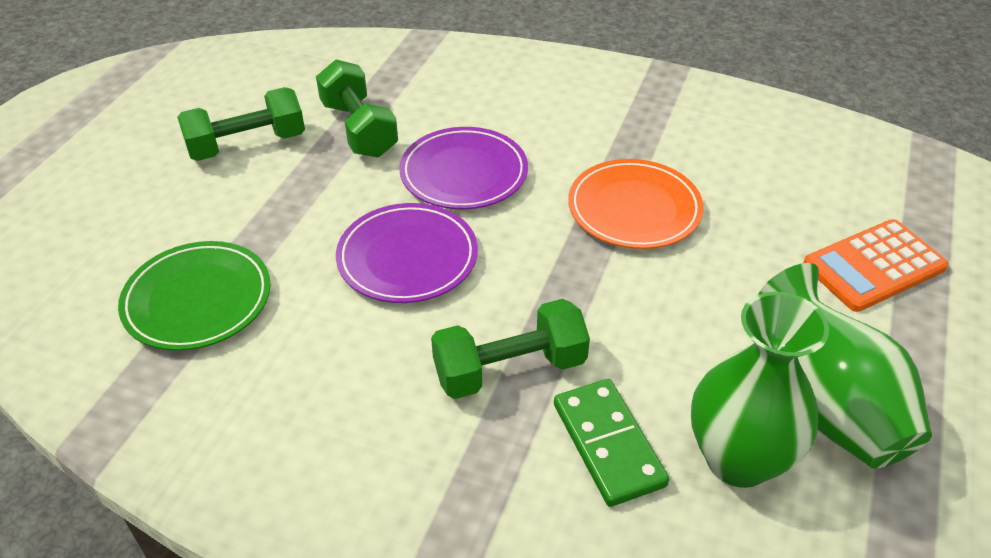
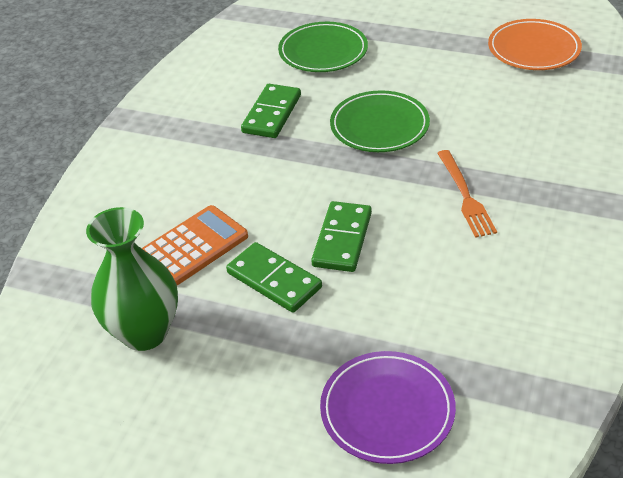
green domino: [554,379,669,507] = 1 -> [226,242,322,313] [241,84,301,138] [311,201,372,272] = 3
green dumbbell: [177,87,305,161] [316,60,398,158] [431,299,590,399] = 3 -> none = 0
green plate: [118,241,271,351] = 1 -> [278,22,368,72] [330,90,430,152] = 2
green vase: [691,292,829,488] [758,263,932,469] = 2 -> [86,207,178,351] = 1
orange fork: none = 0 -> [437,150,497,238] = 1
purple plate: [336,203,478,303] [399,127,528,209] = 2 -> [320,351,456,464] = 1

